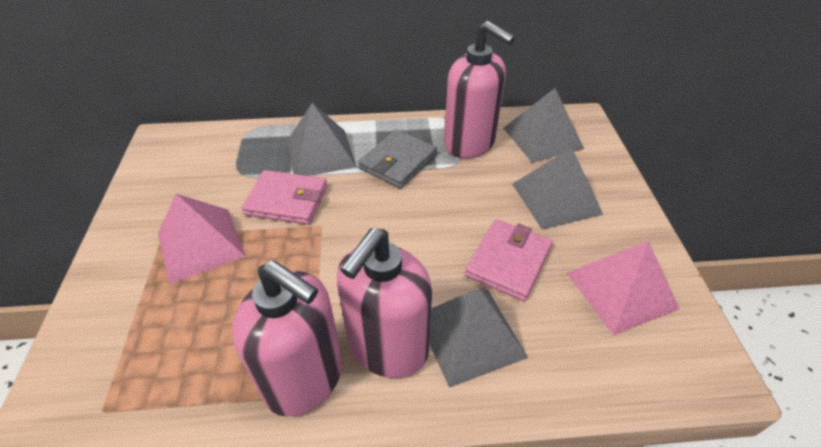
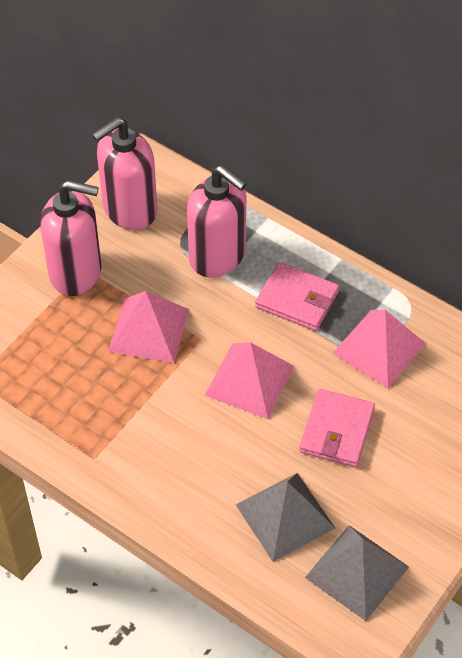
grey pyramid: [287,103,357,176] [429,288,528,388] [503,88,584,163] [512,148,603,230] = 4 -> [236,473,336,562] [305,525,409,621] = 2
grey wallet: [358,129,437,189] = 1 -> none = 0
pink pyramid: [158,194,246,284] [566,241,679,335] = 2 -> [108,291,189,363] [205,342,295,419] [333,310,426,388] = 3

